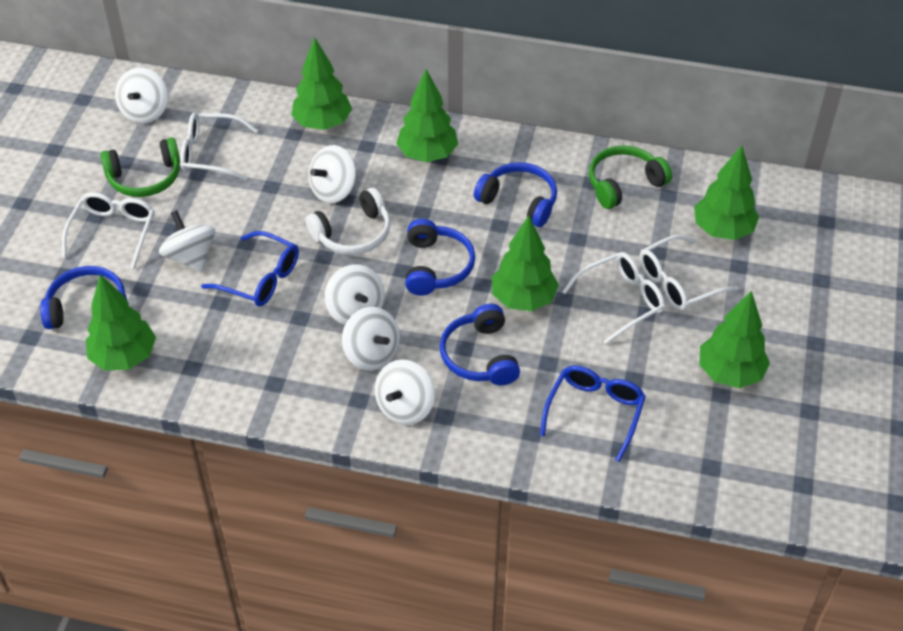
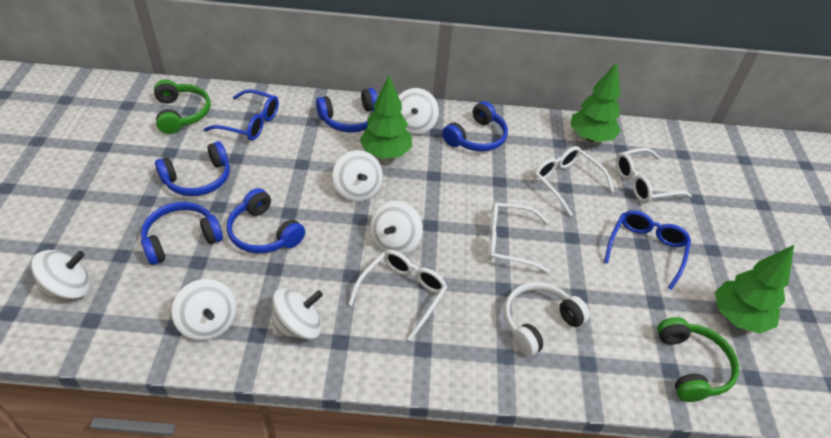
blue headphones: [40,266,127,329] [405,219,475,296] [440,304,520,386] [474,162,557,227] = 4 -> [141,202,223,265] [155,141,230,196] [227,188,305,254] [316,88,378,133] [442,101,508,152] = 5
green tree: [86,275,156,370] [291,37,352,130] [396,69,458,162] [492,216,559,311] [694,145,759,240] [699,291,770,388] = 6 -> [360,75,412,159] [571,62,621,142] [715,245,794,334] = 3

